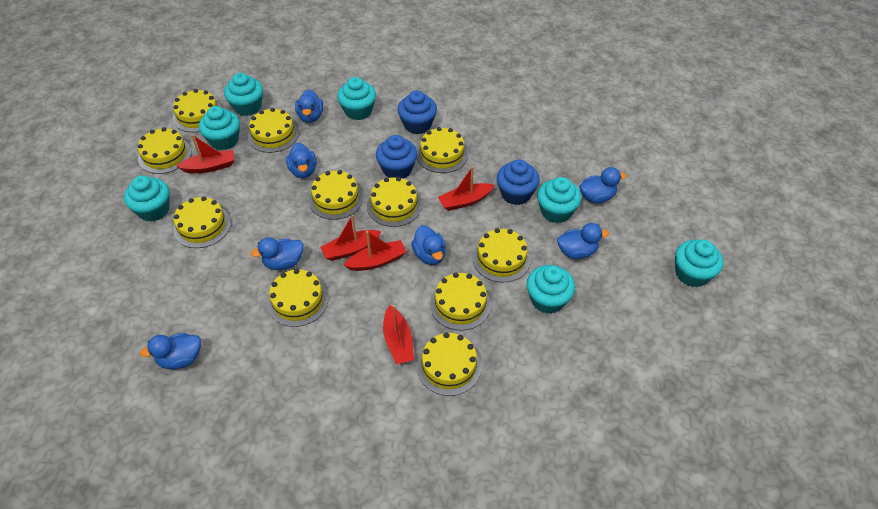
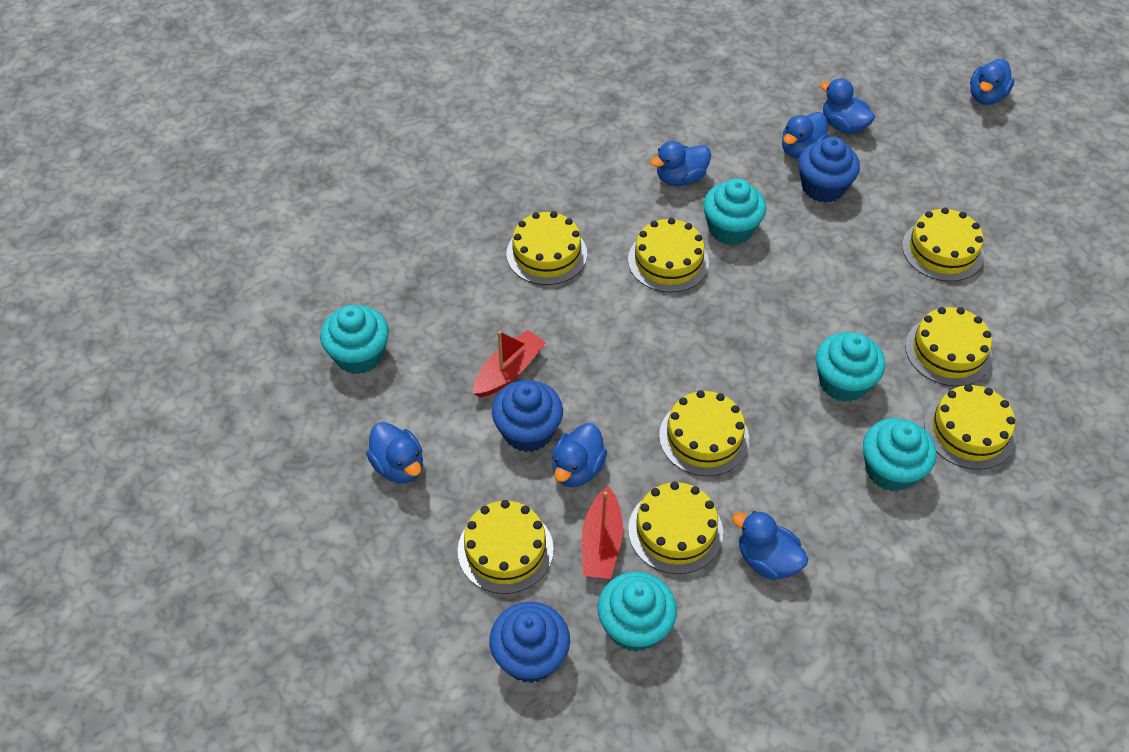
red boat: [176,134,235,173] [320,215,382,261] [344,231,406,271] [383,305,414,364] [438,166,495,211] = 5 -> [473,330,546,397] [582,486,623,579] = 2
turquoise cupcake: [124,176,170,222] [199,106,240,150] [224,73,263,116] [337,77,376,120] [527,265,575,314] [537,177,581,223] [675,240,723,287] = 7 -> [320,305,389,374] [597,572,677,652] [703,178,766,245] [816,332,885,402] [863,418,936,492] = 5
yellow cake: [138,127,191,174] [173,89,222,132] [173,196,231,248] [248,108,299,153] [267,269,329,327] [309,170,363,220] [367,177,422,227] [417,127,468,173] [417,332,482,396] [430,273,491,331] [472,228,531,282] = 11 -> [458,500,554,594] [507,211,587,285] [628,218,709,293] [628,482,723,574] [659,390,749,476] [902,208,984,281] [905,307,992,386] [924,384,1015,470] = 8

